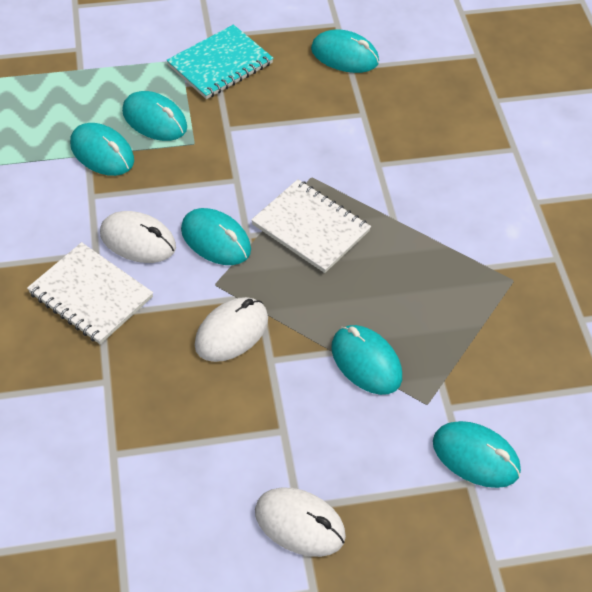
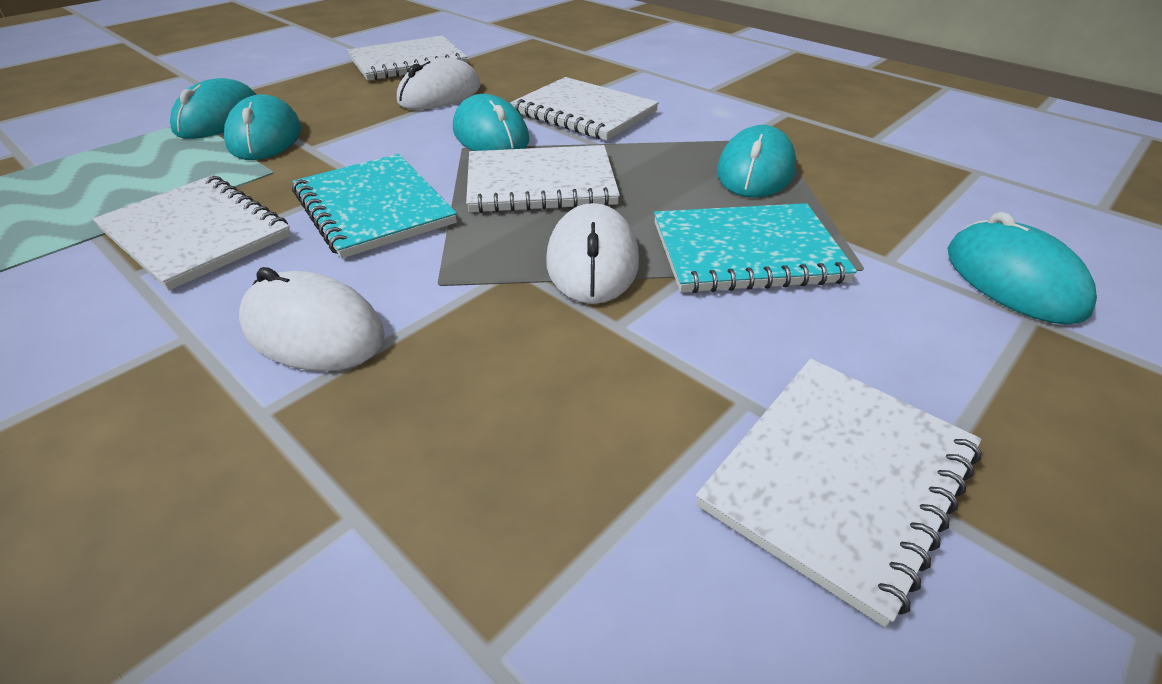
turquoise mouse: [70,123,134,176] [122,91,187,141] [181,208,251,265] [311,29,379,73] [331,325,402,395] [433,421,521,488] = 6 -> [170,78,257,139] [224,94,301,160] [453,94,529,151] [717,125,796,198] [947,212,1097,325] = 5
turquoise notebook: [167,24,274,99] = 1 -> [292,154,457,258] [654,203,857,293] = 2
white notebook: [27,242,153,344] [251,179,371,273] = 2 -> [93,176,291,290] [347,36,467,81] [466,145,620,213] [510,77,659,141] [696,359,982,627] = 5

